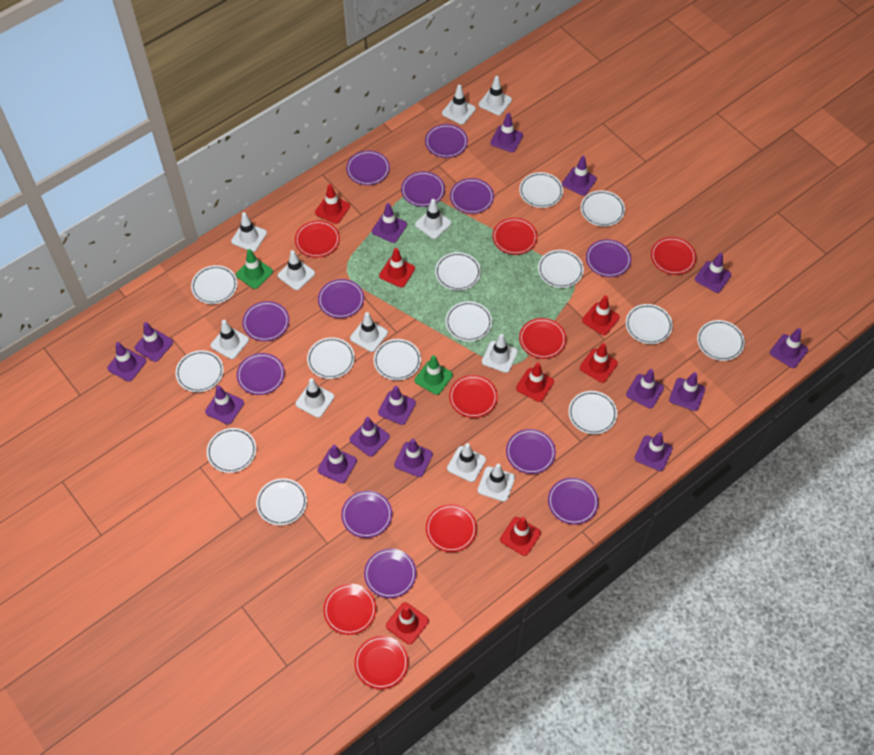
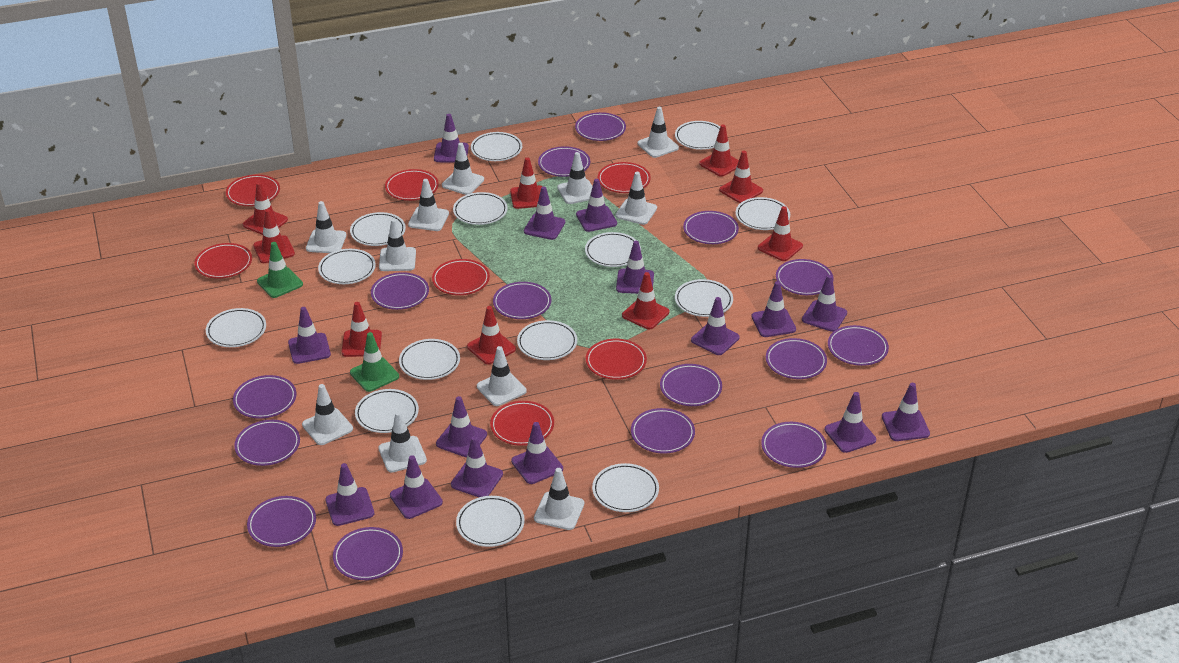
purple plate: [237,353,285,395] [242,301,289,341] [318,279,364,318] [341,491,392,538] [346,151,390,185] [364,548,416,598] [401,171,445,207] [425,124,468,158] [450,178,494,214] [506,429,556,474] [548,478,599,525] [586,239,631,277] = 12 -> [233,375,296,418] [234,420,300,466] [247,496,316,547] [333,527,403,580] [371,272,429,310] [493,282,551,319] [538,146,590,177] [575,112,626,141] [631,408,695,454] [660,364,722,406] [683,211,739,244] [761,422,827,468] [766,338,827,379] [776,259,834,295] [828,325,889,366] = 15
red plate: [295,220,340,258] [323,584,376,635] [354,636,408,689] [426,504,477,552] [449,375,498,418] [492,218,537,255] [519,318,566,359] [651,237,696,275] = 8 -> [194,243,252,279] [226,175,280,206] [385,169,439,201] [432,259,490,295] [490,401,554,446] [586,339,647,380] [598,162,651,193] = 7
red traffic cone: [315,184,350,224] [379,248,415,287] [386,602,429,645] [500,517,541,556] [516,363,554,402] [580,343,618,383] [582,295,620,335] = 7 -> [243,182,288,235] [253,209,295,263] [341,302,382,357] [467,306,516,364] [510,157,543,209] [622,272,669,330] [699,125,739,177] [719,151,763,203] [758,206,803,261] = 9

